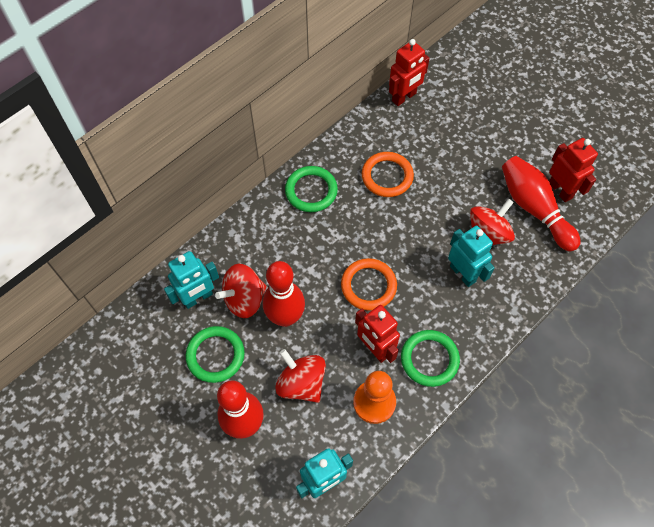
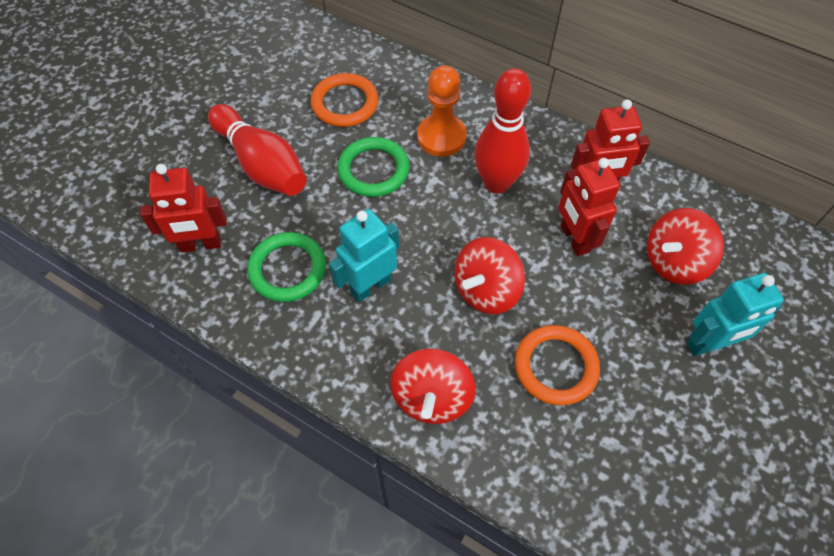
green ring: [186,326,245,383] [285,166,338,212] [401,330,460,387] = 3 -> [247,232,326,302] [337,137,409,197] = 2
red bowling pin: [217,380,264,439] [263,261,305,327] [502,156,581,251] = 3 -> [208,104,306,196] [475,68,531,193] = 2
turquoise robot: [164,251,219,309] [296,448,353,498] [448,226,495,287] = 3 -> [329,209,399,302] [687,273,784,356] = 2

